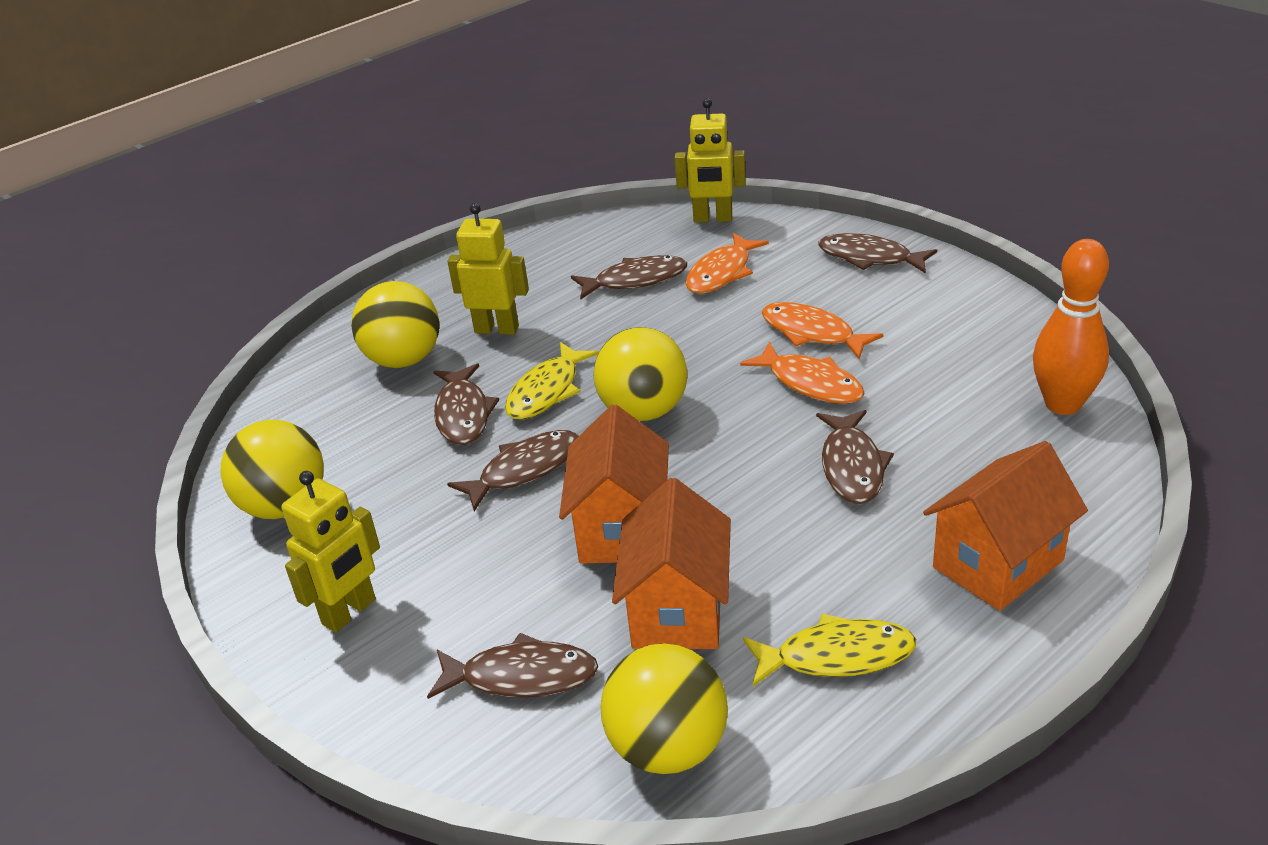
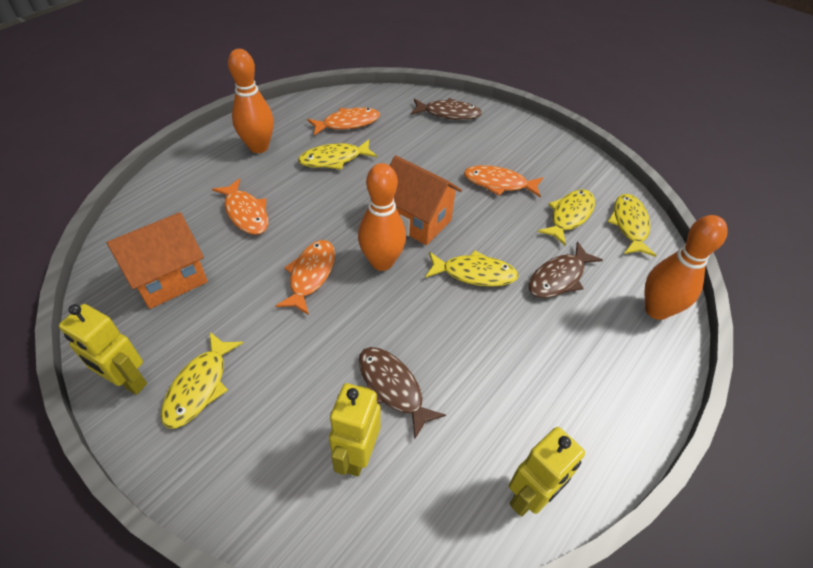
brown fish: [427,633,598,699] [433,363,499,445] [447,430,579,512] [571,255,687,300] [816,410,894,504] [818,233,937,273] = 6 -> [359,347,446,438] [411,98,482,120] [529,241,603,298] = 3
orange bowling pin: [1033,239,1109,415] = 1 -> [228,49,274,153] [358,163,406,271] [645,215,728,320] = 3
orange fish: [686,233,769,294] [740,341,864,404] [762,302,884,360] = 3 -> [212,178,268,235] [275,240,335,315] [307,108,380,136] [464,165,543,198] = 4
orange house: [559,405,669,564] [612,478,731,649] [923,441,1088,611] = 3 -> [107,212,208,309] [390,155,462,245] = 2
yellow ball: [221,420,324,519] [351,281,439,368] [594,327,687,421] [600,643,728,774] = 4 -> none = 0
yellow fish: [505,342,599,420] [743,613,916,686] = 2 -> [161,332,243,428] [298,140,377,170] [425,250,519,287] [537,189,595,246] [608,194,657,257] = 5

